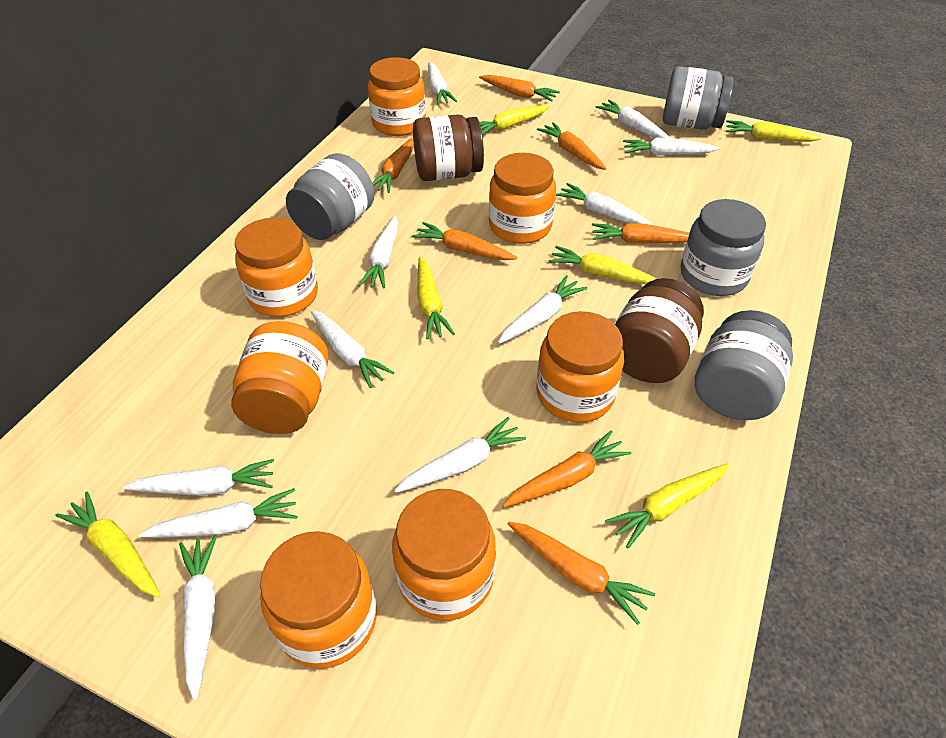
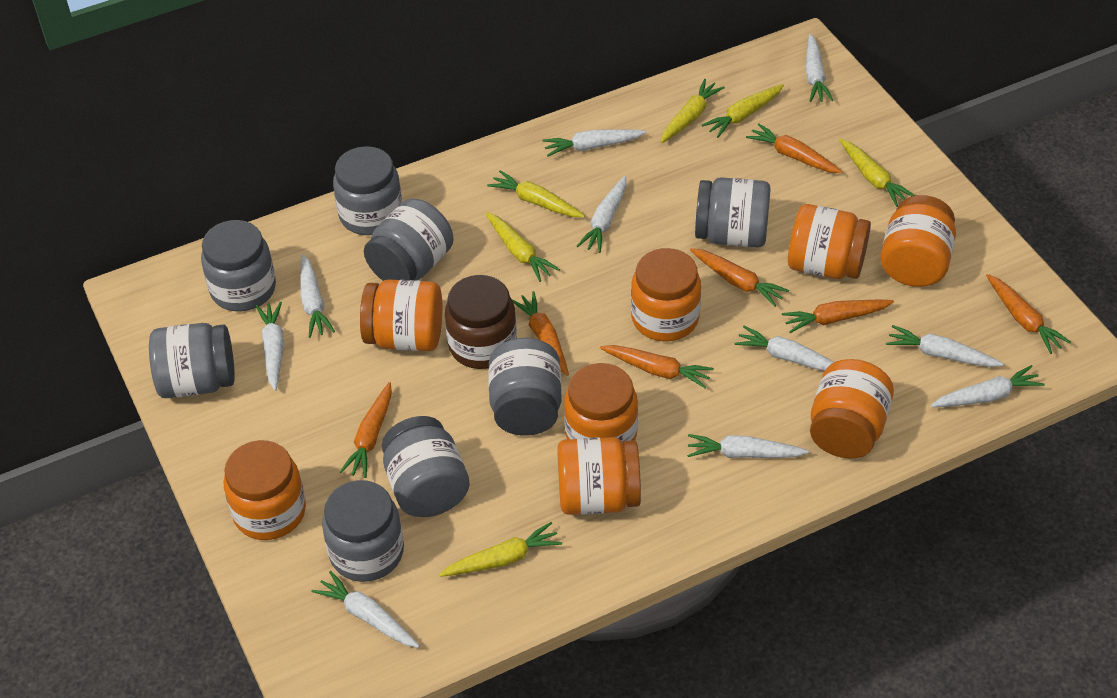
brown jar: [413,114,484,181] [615,278,704,383] = 2 -> [445,275,517,369] = 1
grey jar: [286,153,375,240] [663,66,734,130] [681,199,766,296] [695,310,793,420] = 4 -> [149,323,235,398] [201,220,276,311] [322,480,404,582] [333,146,402,235] [364,199,454,281] [382,416,470,517] [488,338,562,436] [695,177,771,247] = 8
orange jar: [231,321,329,434] [235,218,318,317] [260,531,377,669] [368,57,426,136] [392,489,496,621] [489,153,556,244] [536,311,624,423] = 7 -> [224,440,306,540] [360,280,442,351] [557,437,641,515] [564,363,638,443] [631,248,701,341] [788,204,871,279] [810,359,894,459] [880,195,956,287] = 8
white carrot: [123,459,274,496] [139,488,298,538] [179,535,217,701] [311,310,394,388] [358,215,398,289] [394,417,526,493] [428,62,457,105] [498,275,587,344] [556,183,653,225] [596,100,670,138] [623,138,720,156] = 11 -> [256,302,284,391] [300,254,335,338] [312,571,420,648] [543,129,647,156] [577,176,627,253] [687,434,809,458] [734,326,834,371] [805,34,834,102] [886,325,1004,367] [931,365,1045,407] = 10

